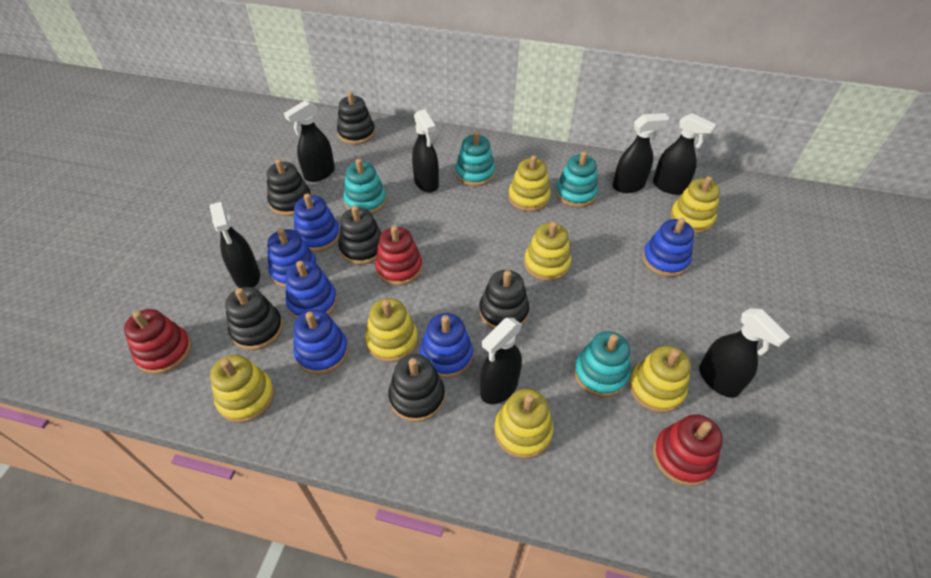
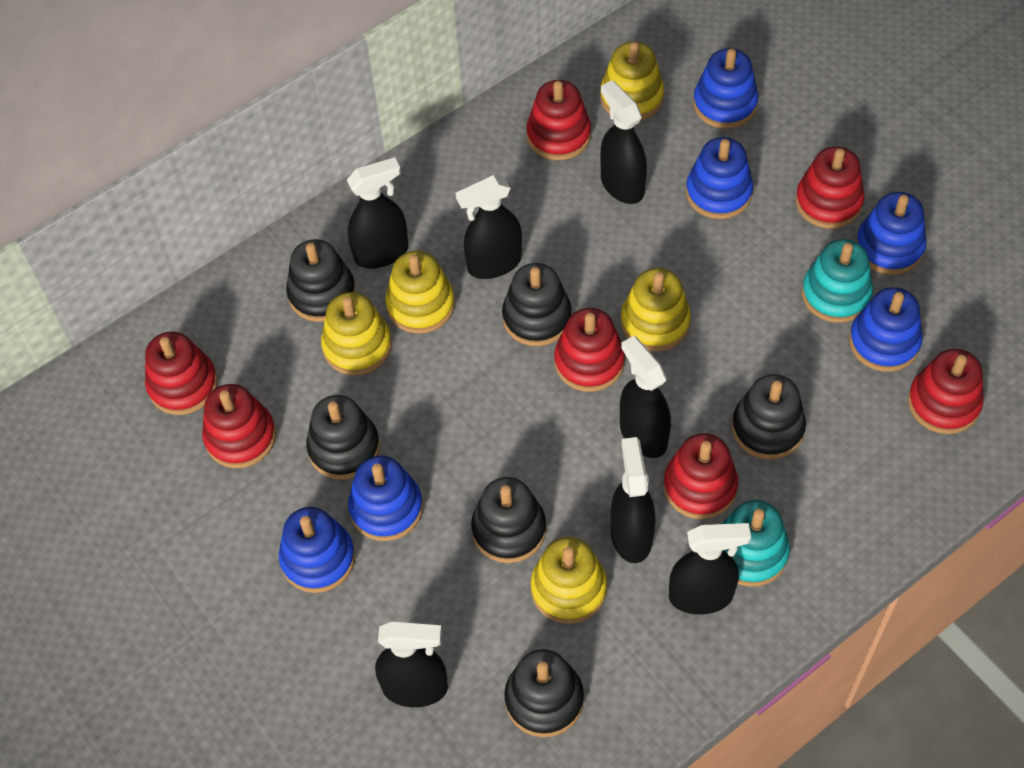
red stacking toy: [124,309,192,374] [375,226,422,286] [653,414,723,486] = 3 -> [145,332,218,415] [202,384,276,468] [526,80,591,160] [554,308,625,392] [663,433,738,519] [796,146,864,229] [908,349,984,434] = 7
turquoise stacking toy: [343,159,387,214] [455,131,495,186] [555,151,598,207] [574,331,630,397] = 4 -> [722,500,790,587] [802,239,873,323] = 2
yellow stacking toy: [210,355,275,423] [365,298,418,362] [494,389,553,459] [508,155,551,212] [524,222,571,281] [629,346,691,413] [670,176,720,233] = 7 -> [321,292,392,375] [385,251,455,334] [531,537,607,624] [600,42,664,121] [621,268,691,352] = 5

